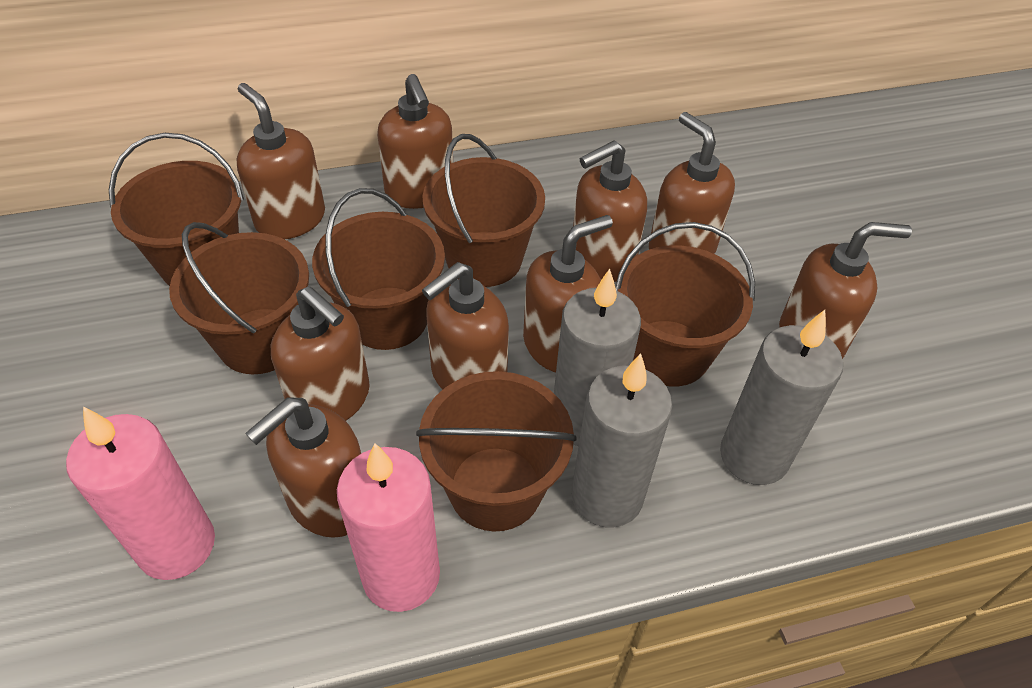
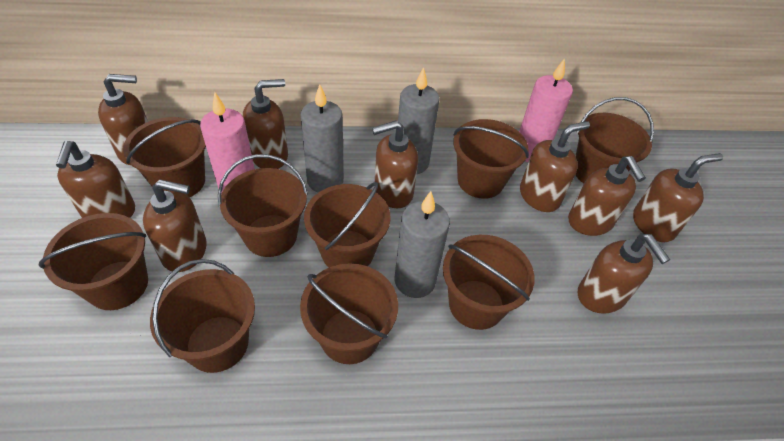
brown bucket: [109,133,244,286] [169,222,309,374] [312,188,445,350] [416,371,577,531] [423,134,545,287] [615,222,755,386] = 6 -> [39,213,148,310] [123,117,206,197] [150,259,255,373] [218,154,308,257] [300,263,398,364] [304,182,391,268] [443,235,535,330] [453,119,529,199] [576,97,654,183] = 9

